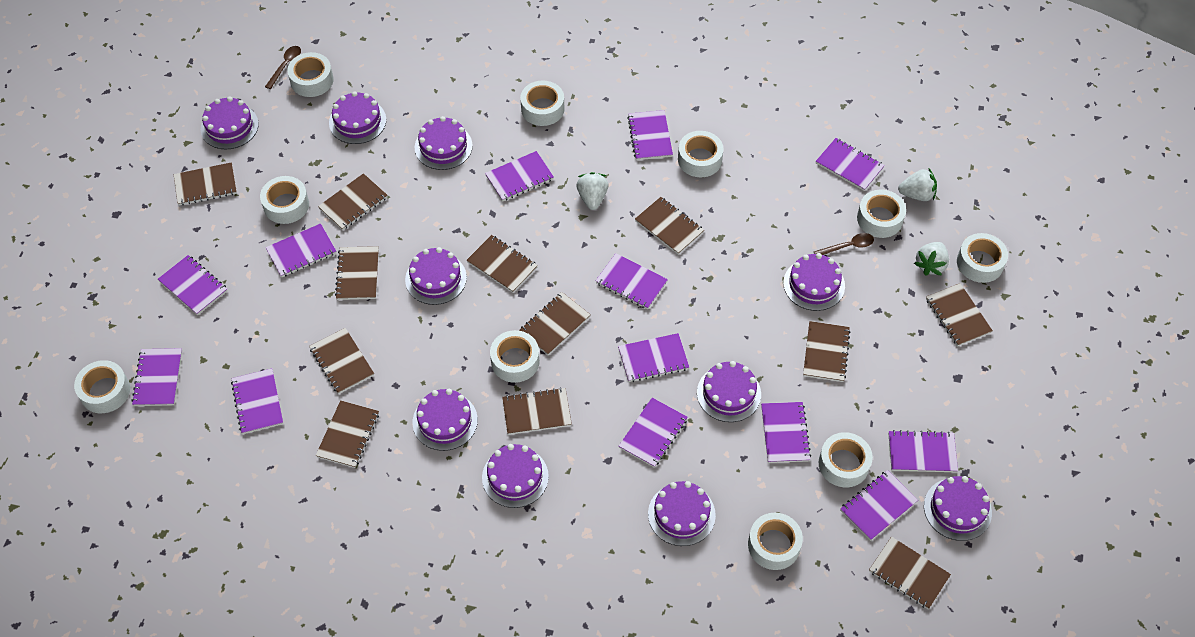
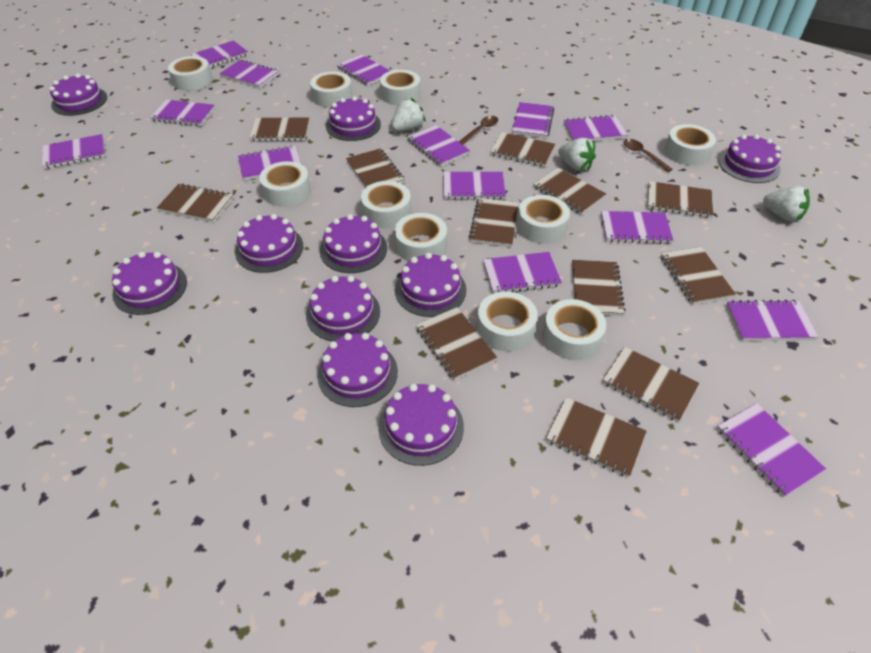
purple notebook: [131,348,182,406] [158,255,227,315] [231,368,283,434] [266,223,336,277] [485,151,554,202] [596,253,668,310] [618,333,689,382] [619,397,688,468] [627,110,673,160] [761,402,811,463] [816,138,885,191] [840,470,918,541] [889,430,958,472] = 13 -> [42,134,105,169] [150,99,215,126] [191,40,248,67] [219,60,279,88] [238,146,302,180] [337,54,390,86] [407,125,470,166] [443,172,506,200] [483,252,562,294] [512,102,554,138] [564,115,628,141] [601,211,674,244] [717,403,826,497] [726,300,818,341] = 14

